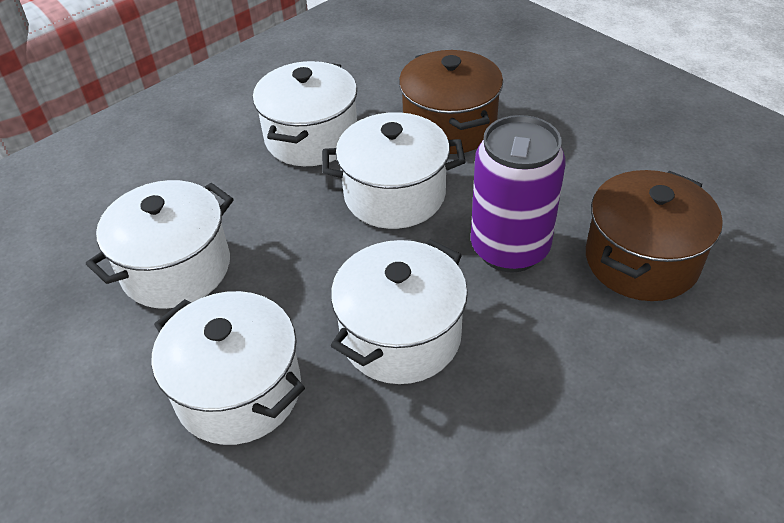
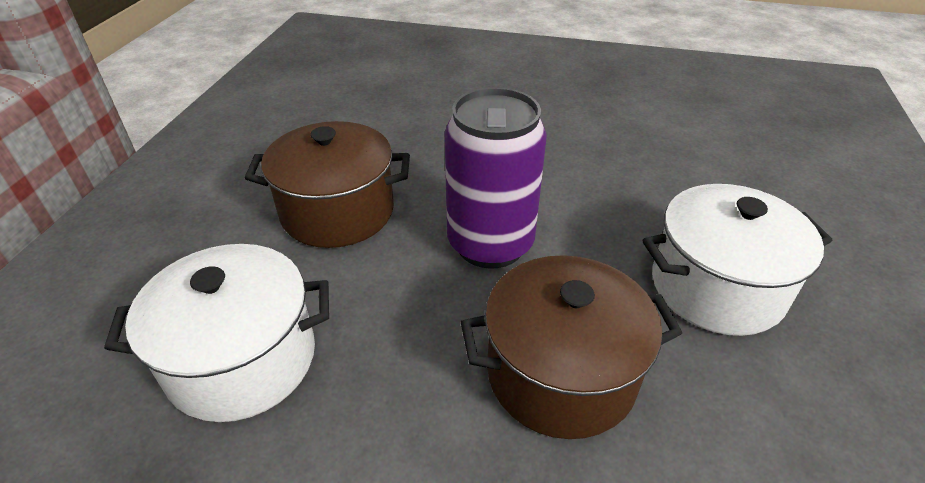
white pot: [86,180,234,309] [151,291,305,445] [253,61,357,166] [322,112,466,229] [331,239,468,384] = 5 -> [104,244,329,422] [642,184,832,336] = 2

